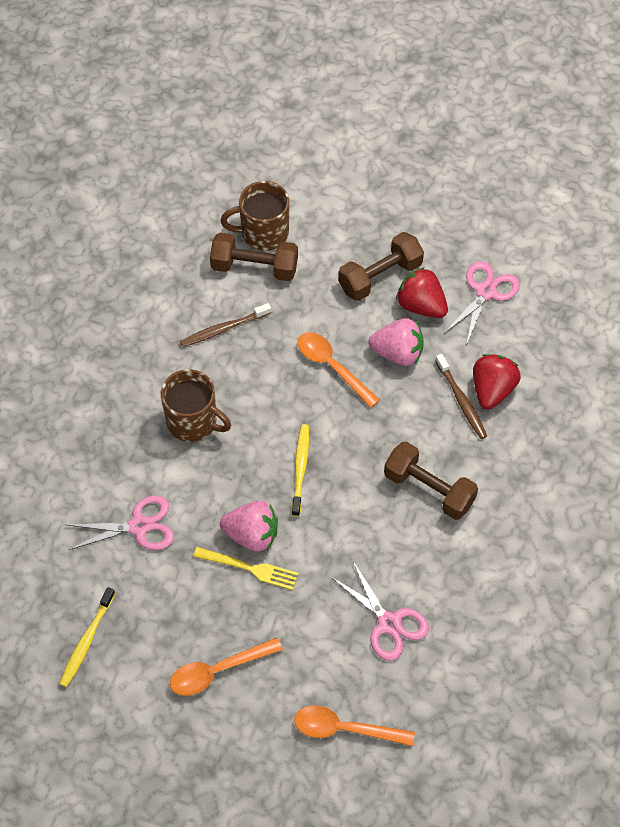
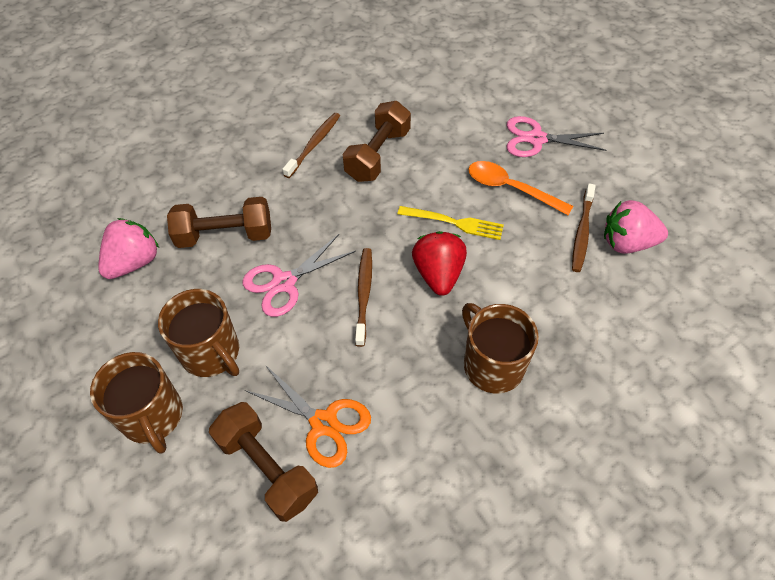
brown mug: [161,369,231,442] [221,181,289,251] = 2 -> [90,352,183,454] [158,289,239,377] [462,303,539,393] = 3
brown toothbrush: [180,303,271,347] [435,354,487,439] = 2 -> [283,113,340,178] [355,248,372,347] [572,183,596,272] = 3
orange scissors: none = 0 -> [245,365,371,468] = 1
orange spoon: [170,638,283,696] [294,706,415,746] [297,332,380,408] = 3 -> [468,161,573,215] = 1
pink scissors: [65,495,174,550] [331,561,429,661] [444,261,520,343] = 3 -> [242,234,356,317] [507,116,607,157] = 2
red strawberry: [396,267,448,318] [473,354,521,410] = 2 -> [412,231,467,296] = 1
yellow toothbrush: [59,587,115,687] [292,424,309,517] = 2 -> none = 0

